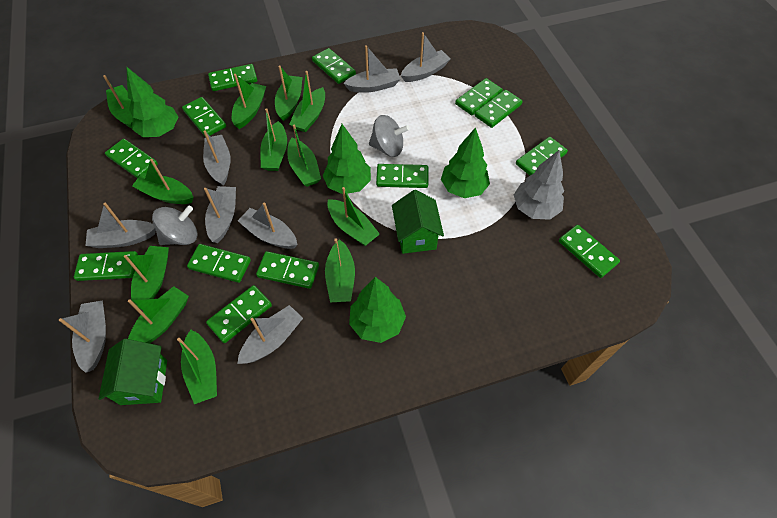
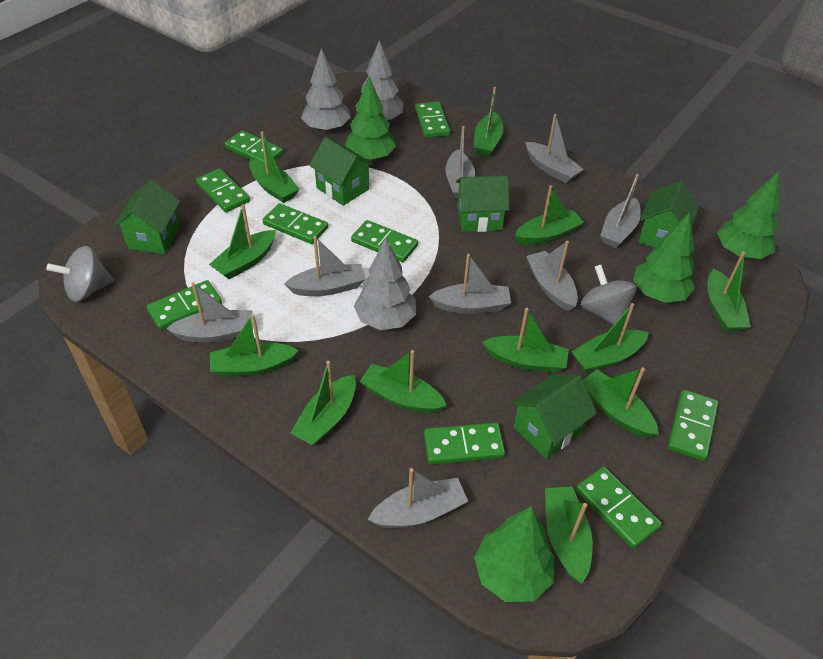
green domino: [74,251,138,281] [105,139,158,179] [182,97,226,136] [187,244,251,283] [206,285,272,343] [208,64,257,91] [256,251,319,289] [312,48,356,84] [376,164,428,188] [455,78,503,115] [475,89,523,128] [516,137,568,175] [559,225,620,278] = 13 -> [147,280,222,330] [196,169,250,212] [225,131,283,161] [262,203,328,244] [351,220,418,262] [415,102,450,138] [424,423,505,464] [576,467,662,549] [668,390,718,461] = 9
green house: [99,339,167,405] [392,190,444,254] = 2 -> [114,180,180,254] [309,137,374,206] [456,176,509,232] [511,374,597,459] [639,181,699,248] = 5
grey tree: [514,150,564,220] = 1 -> [301,48,351,132] [354,238,416,330] [355,40,404,120] = 3

